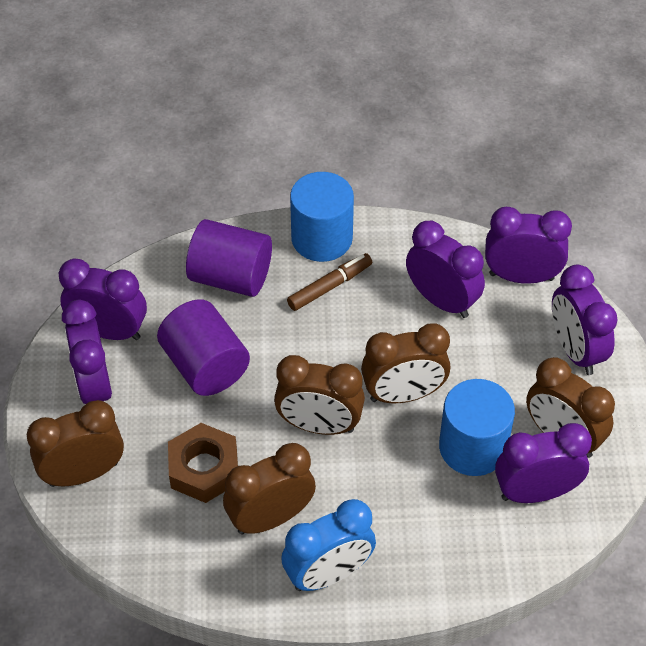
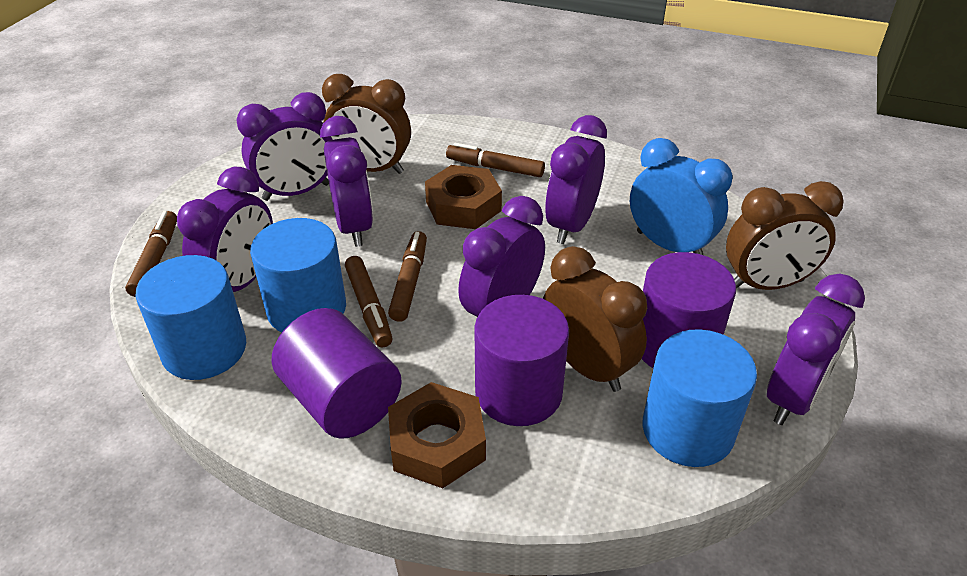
blue cylinder: [290,172,354,262] [439,379,515,476] = 2 -> [135,255,246,380] [250,218,346,332] [642,329,757,467] = 3
brown clock: [27,400,124,487] [223,443,316,535] [274,355,365,435] [361,323,450,403] [526,357,615,458] = 5 -> [322,74,411,174] [543,246,647,392] [726,181,844,290] = 3
brown marker: [287,253,372,311] = 1 -> [125,211,177,297] [345,256,392,348] [388,231,427,322] [446,143,545,177] = 4
brown nut: [168,423,238,503] = 1 -> [388,382,486,488] [425,165,502,229] = 2
purple cylinder: [157,299,250,396] [186,219,272,297] = 2 -> [272,308,402,439] [474,295,569,426] [642,252,736,368] = 3

